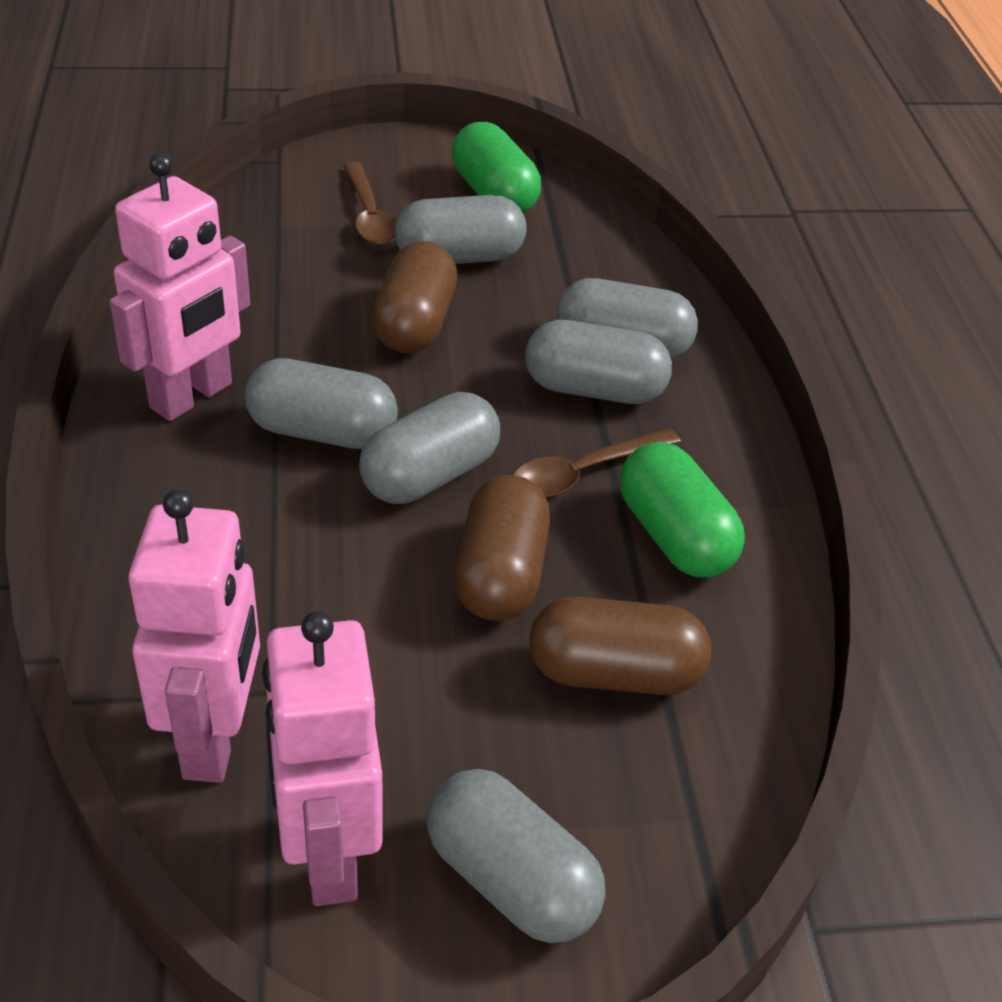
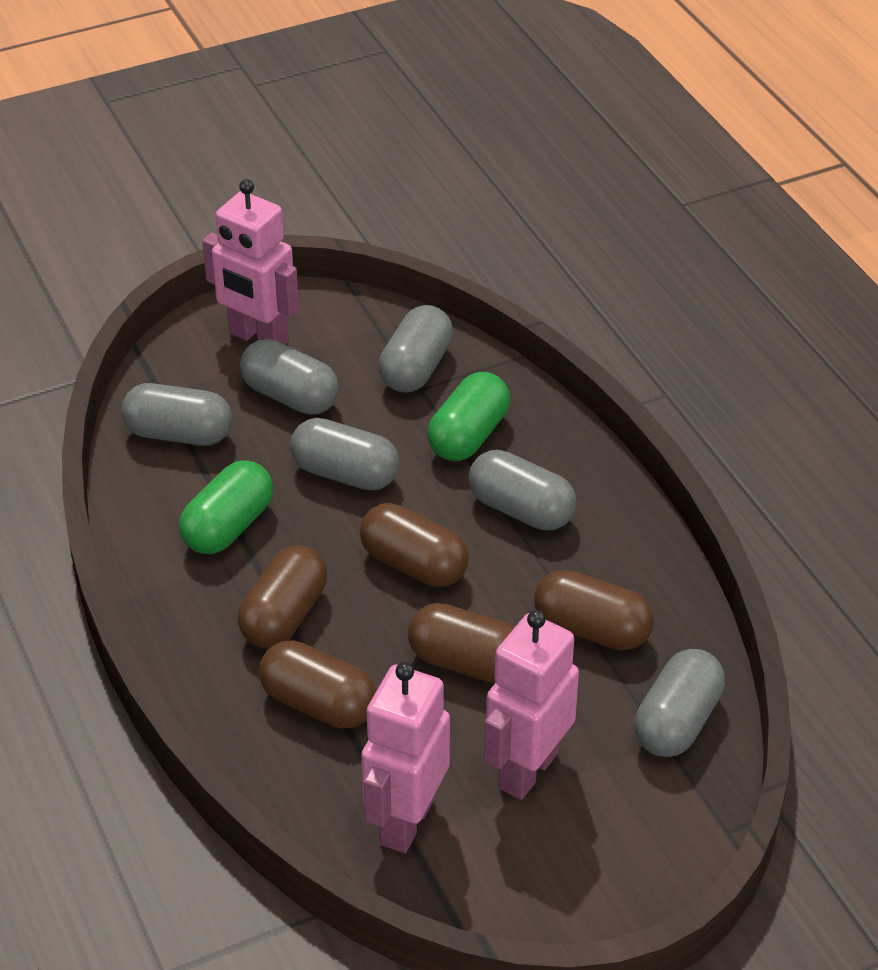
brown capsule: [372,241,457,353] [454,475,550,621] [529,597,711,695] = 3 -> [238,545,327,648] [259,641,376,729] [360,503,469,587] [408,603,515,683] [534,570,654,650] = 5
brown spoon: [343,161,397,245] [513,428,681,498] = 2 -> none = 0

